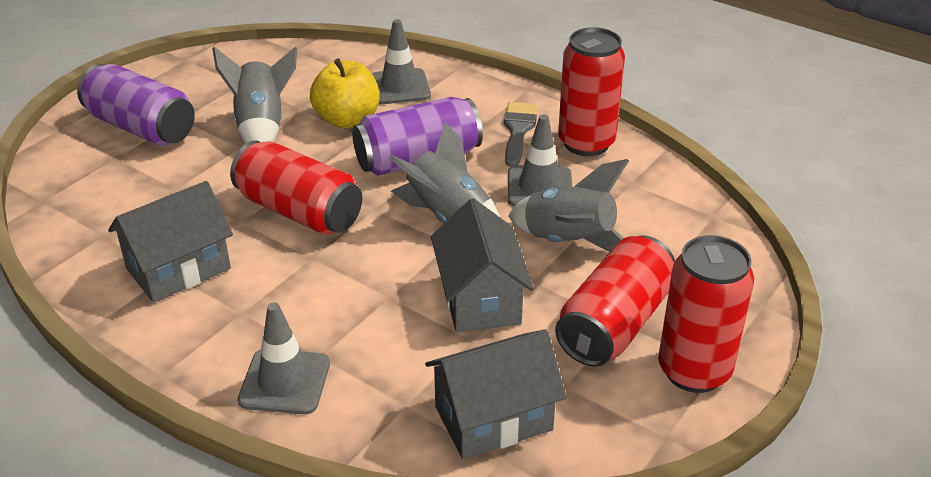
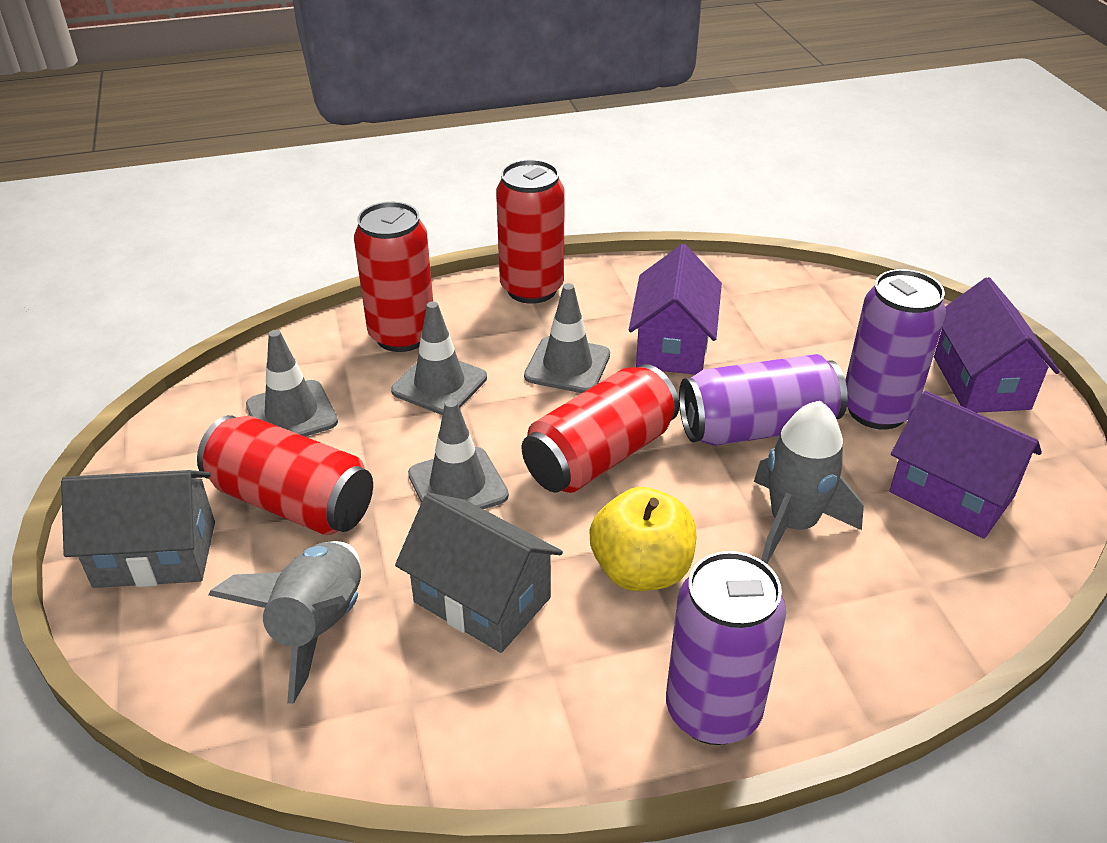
grey brush: [504,102,538,167] = 1 -> none = 0
grey house: [108,181,233,303] [425,329,566,459] [431,198,534,333] = 3 -> [61,470,215,588] [395,493,563,653] = 2
grey rocket: [212,46,297,144] [389,121,500,223] [508,159,629,252] = 3 -> [209,541,361,704] [754,401,864,564] = 2
grey traffic cone: [238,302,330,415] [372,19,431,104] [508,114,572,206] = 3 -> [246,330,338,437] [391,301,487,415] [408,399,509,509] [524,283,610,393] = 4
purple can: [77,64,195,146] [352,97,483,176] = 2 -> [666,551,786,745] [679,354,848,446] [845,269,946,429] = 3
purple house: none = 0 -> [629,244,722,375] [889,391,1042,539] [934,277,1060,413] = 3

